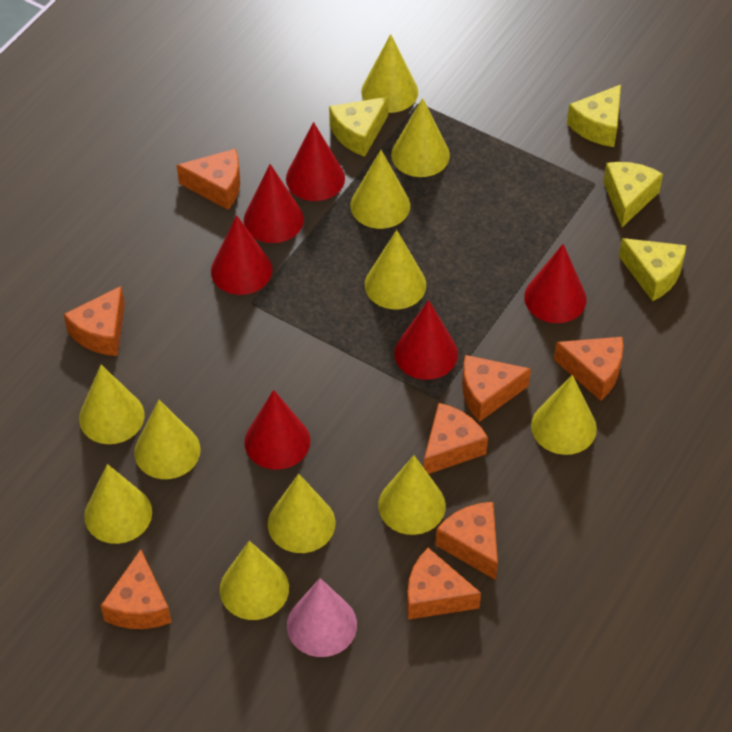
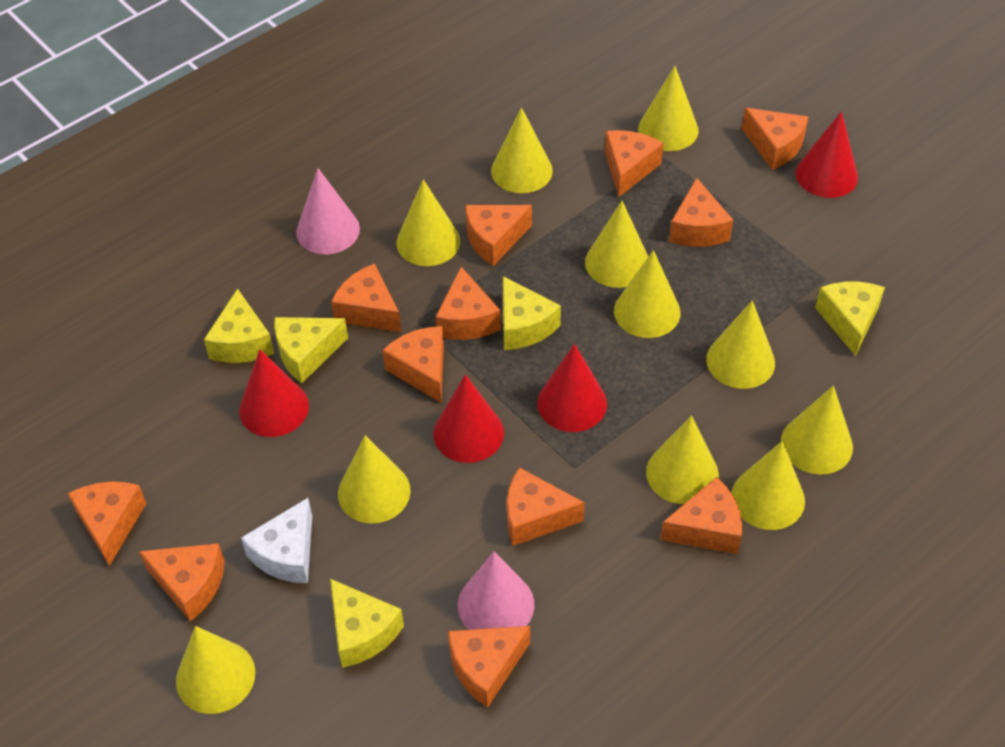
orange cheese: [63,286,125,356] [101,549,172,629] [177,149,240,210] [407,548,481,620] [424,403,488,474] [436,502,498,580] [462,355,531,422] [554,337,623,401] = 8 -> [67,481,146,566] [139,543,225,622] [331,264,401,332] [382,326,444,403] [436,267,501,340] [448,626,530,708] [465,205,532,266] [507,467,585,546] [605,130,663,197] [660,477,742,554] [669,178,733,247] [742,108,808,170] = 12
pink cone: [287,578,357,657] = 1 -> [296,168,360,254] [458,551,534,630] = 2
red cone: [211,215,272,295] [244,164,304,243] [244,390,310,470] [286,122,345,201] [394,300,458,380] [524,244,586,323] = 6 -> [239,349,309,437] [433,374,504,463] [537,344,607,432] [795,111,858,198] = 4
white cheese: none = 0 -> [241,498,312,583] = 1
yellow cheese: [329,97,388,157] [567,85,621,147] [603,162,663,227] [619,238,686,301] = 4 -> [204,288,274,363] [274,317,348,383] [330,579,404,668] [503,276,561,350] [815,282,885,356] = 5

